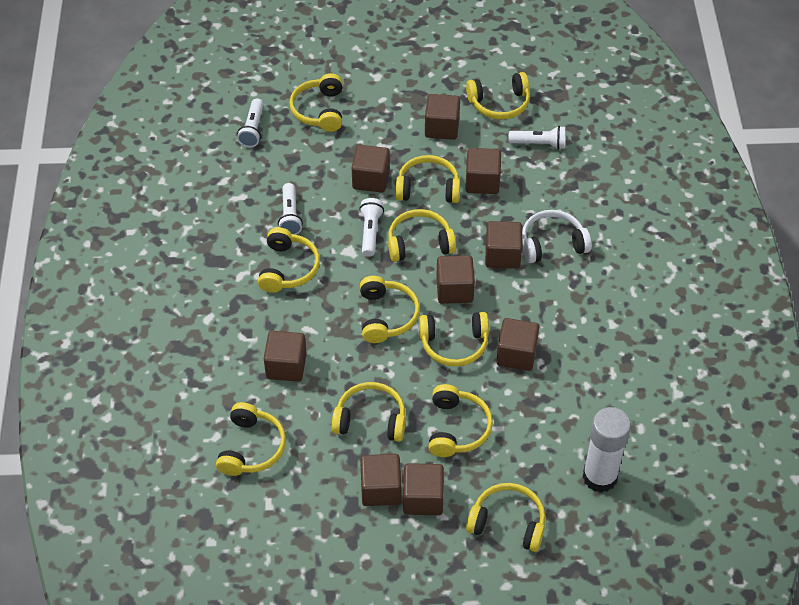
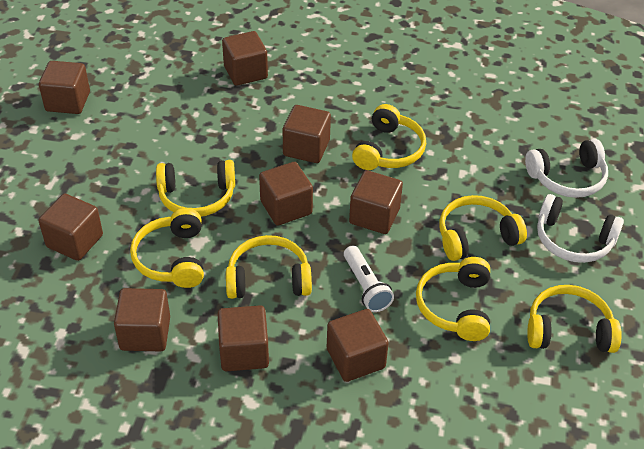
white flashlight: [237,99,264,147] [278,183,303,235] [359,198,384,257] [509,126,566,150] = 4 -> [344,246,394,312] = 1
white glue stick: [583,407,631,493] = 1 -> none = 0
white headphones: [522,210,592,263] = 1 -> [525,139,608,198] [537,194,624,263] = 2
yellow headphones: [216,402,286,476] [258,227,320,293] [289,73,343,132] [332,382,406,442] [360,276,420,343] [388,209,456,262] [396,155,460,203] [419,312,489,367] [428,384,493,457] [466,72,530,120] [466,483,545,552] = 11 -> [130,208,204,288] [156,160,235,217] [226,235,312,299] [352,104,426,170] [416,257,490,341] [439,195,527,261] [527,285,622,353] = 7

